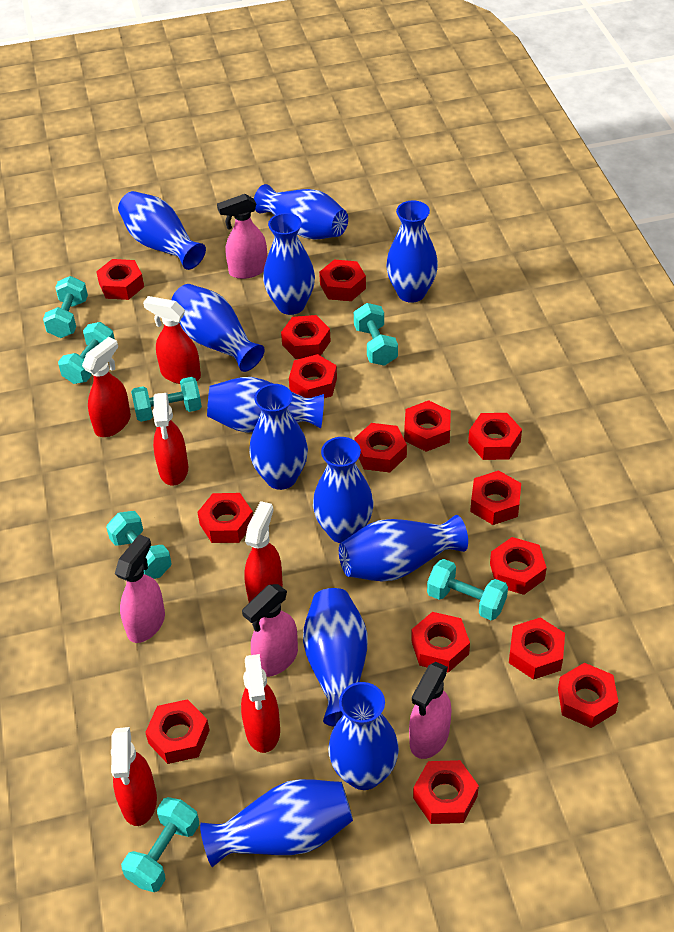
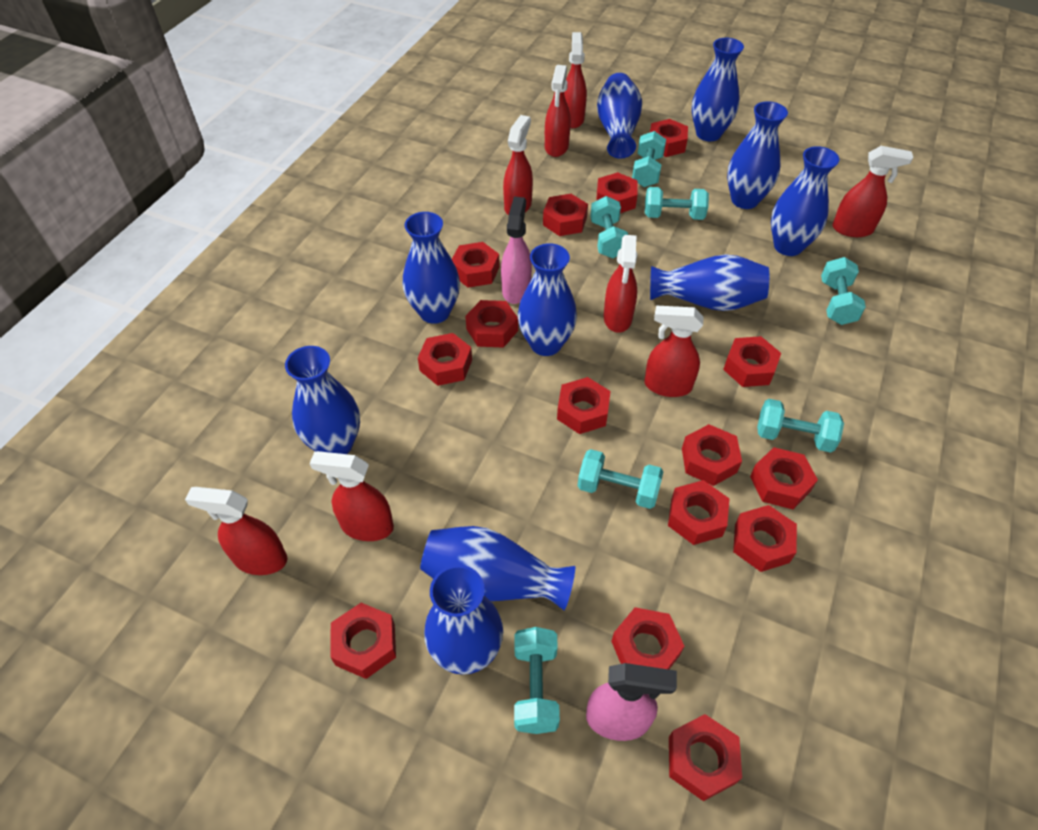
blue vase: [118,191,206,270] [171,284,265,372] [200,779,353,867] [207,377,324,433] [249,384,308,490] [254,184,348,240] [263,213,315,315] [303,588,368,727] [313,437,373,543] [328,682,399,790] [339,515,468,581] [386,200,438,303] = 12 -> [285,346,360,454] [403,212,460,324] [420,526,575,610] [424,565,503,675] [518,243,577,356] [597,73,642,159] [650,254,769,311] [692,38,744,142] [727,101,788,209] [771,146,839,256] = 10
pink spray bottle: [115,534,165,643] [217,194,267,279] [242,584,298,677] [409,662,451,759] = 4 -> [501,197,532,304] [586,663,677,741] = 2
red spray bottle: [82,337,131,437] [111,727,157,826] [143,296,201,384] [153,393,188,486] [241,654,280,753] [244,501,283,602] = 6 -> [185,487,287,575] [309,451,394,541] [503,115,533,215] [545,65,571,157] [564,32,587,128] [604,235,637,333] [644,306,704,397] [832,146,913,237] = 8

